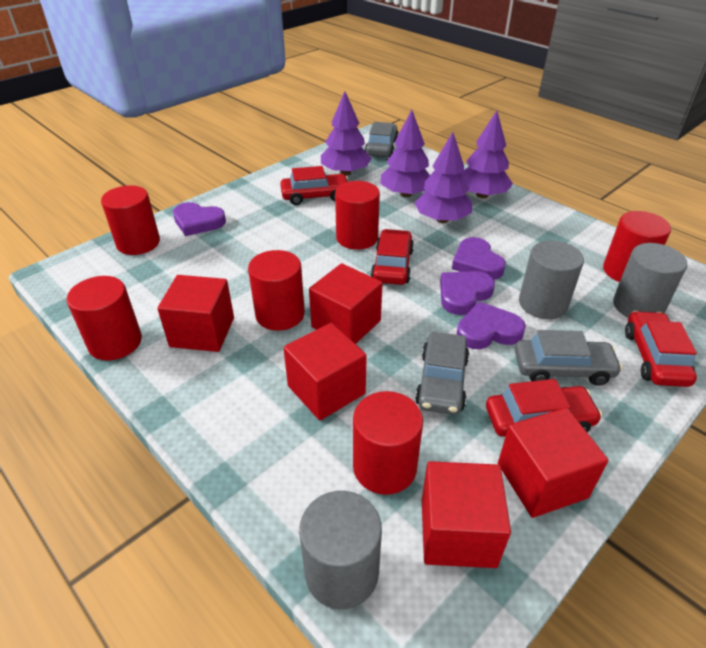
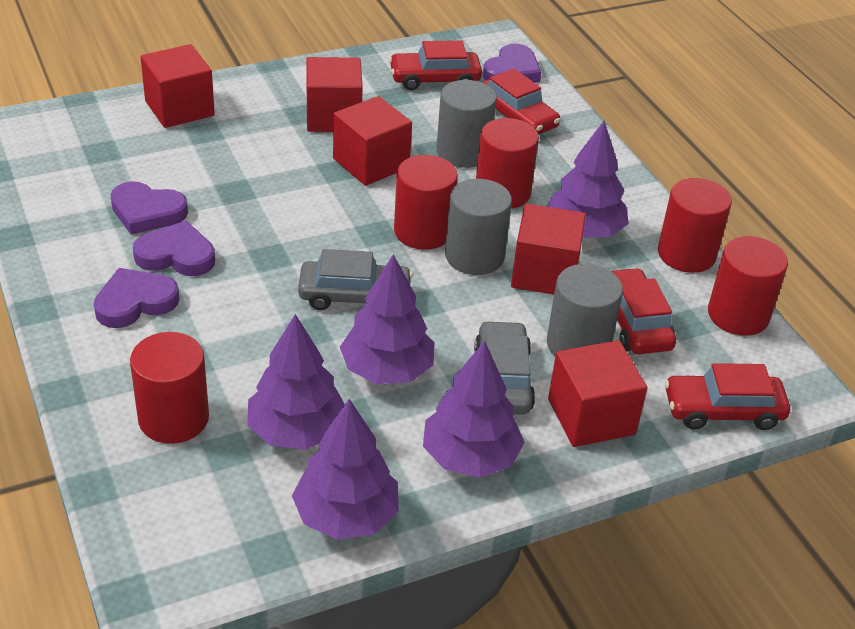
grey car: [365,122,399,158] [415,332,469,415] [515,330,622,386] = 3 -> [298,249,413,310] [474,320,535,414] = 2
purple tree: [321,91,372,176] [380,110,430,197] [414,132,472,223] [461,111,513,198] = 4 -> [247,314,345,450] [292,399,399,540] [340,254,435,384] [423,341,525,477] [547,121,629,238] = 5
red cylinder: [67,276,142,360] [101,185,160,255] [248,250,305,331] [335,181,380,250] [353,391,423,495] [603,211,671,282] = 6 -> [130,332,209,444] [394,155,458,250] [476,118,539,209] [658,178,732,273] [708,236,788,336] = 5

